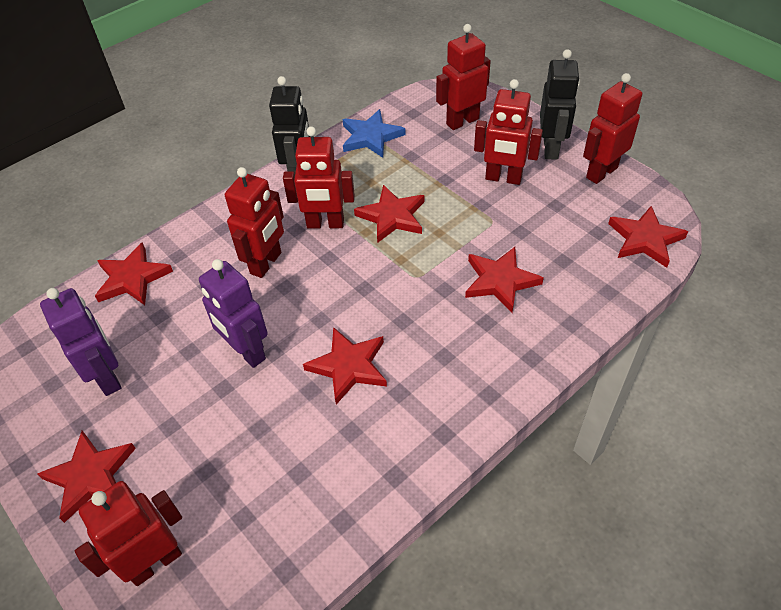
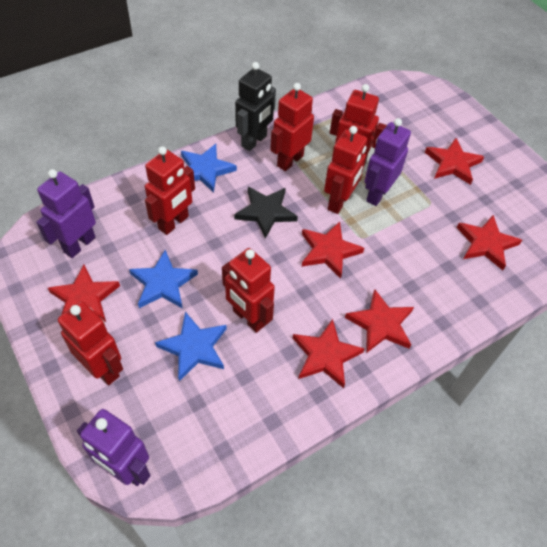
black robot: [269,76,310,174] [540,49,580,160] = 2 -> [235,62,276,151] = 1
black star: none = 0 -> [234,187,298,239] = 1
blue star: [343,109,406,158] = 1 -> [129,250,198,309] [155,312,227,381] [181,144,237,193] = 3
purple robot: [40,288,121,396] [199,259,268,368] = 2 -> [36,169,96,258] [77,409,151,486] [364,118,411,206] = 3

